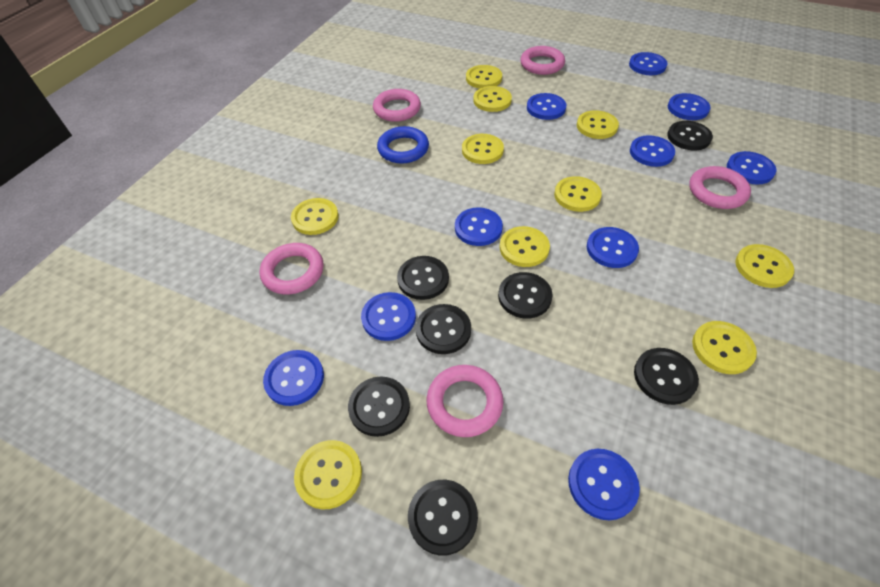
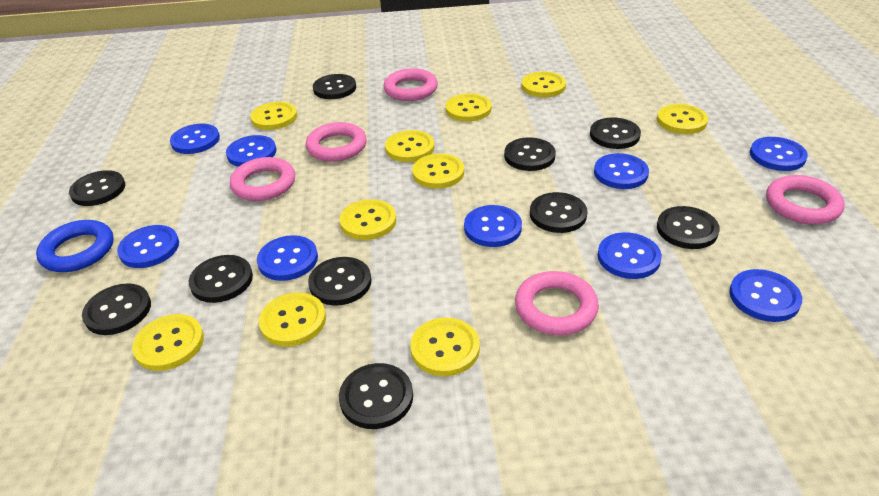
black button: [348,377,410,437] [397,256,449,300] [408,480,478,556] [416,304,471,354] [498,272,553,319] [634,348,699,405] [667,121,713,150] = 7 -> [69,170,125,206] [82,283,151,335] [189,255,253,303] [308,257,372,306] [313,74,356,99] [339,363,413,429] [504,137,556,171] [530,192,588,233] [590,117,641,149] [657,206,720,249] = 10
blue button: [263,350,324,406] [361,292,416,341] [455,207,503,246] [527,93,566,120] [568,449,640,520] [587,227,639,268] [629,52,667,75] [630,135,675,167] [668,93,711,120] [727,151,776,185] = 10 -> [117,225,179,268] [170,124,220,154] [226,135,277,167] [257,235,318,281] [464,205,522,247] [594,153,649,189] [598,232,662,279] [729,269,802,322] [750,137,808,171] = 9

